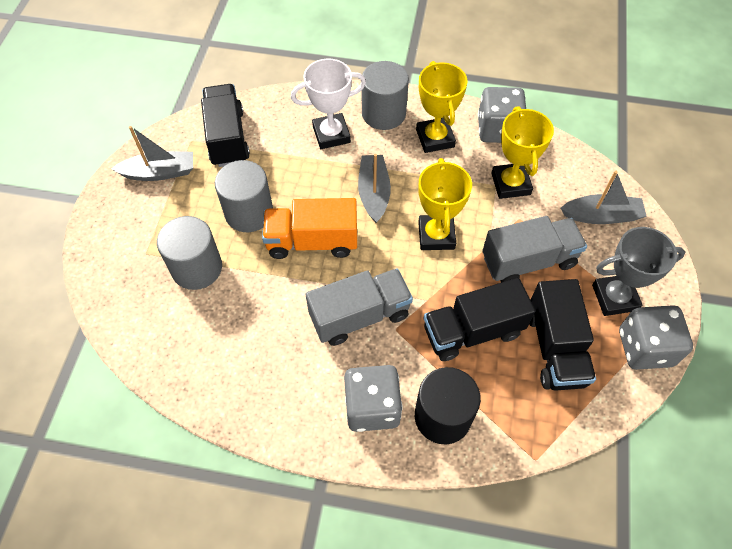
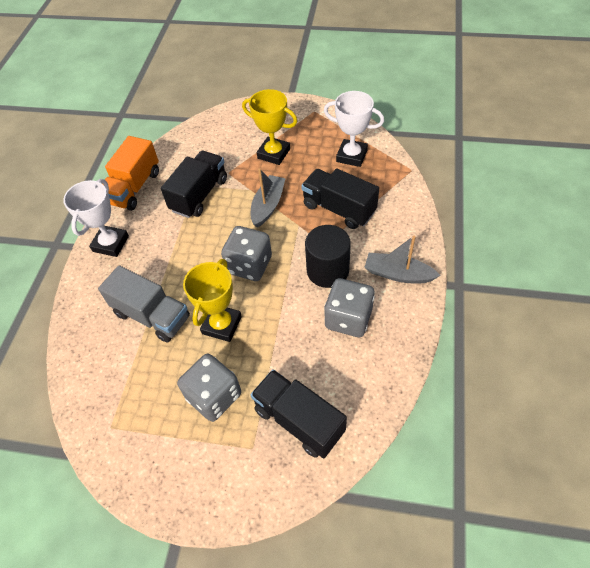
grey boat: [111,126,193,181] [358,154,391,223] [561,171,647,224] = 3 -> [251,169,286,228] [364,236,441,283] = 2
grey cylinder: [157,216,222,290] [215,160,273,232] [362,61,409,130] = 3 -> none = 0
grey trophy: [592,227,685,316] = 1 -> none = 0
grey truck: [306,268,413,346] [482,216,587,283] = 2 -> [98,265,190,343] = 1
white trophy: [291,59,366,149] = 1 -> [63,179,129,257] [324,91,384,167] = 2
yellow trophy: [416,61,467,153] [418,158,472,250] [491,106,554,199] = 3 -> [183,259,242,342] [242,89,297,165] = 2

